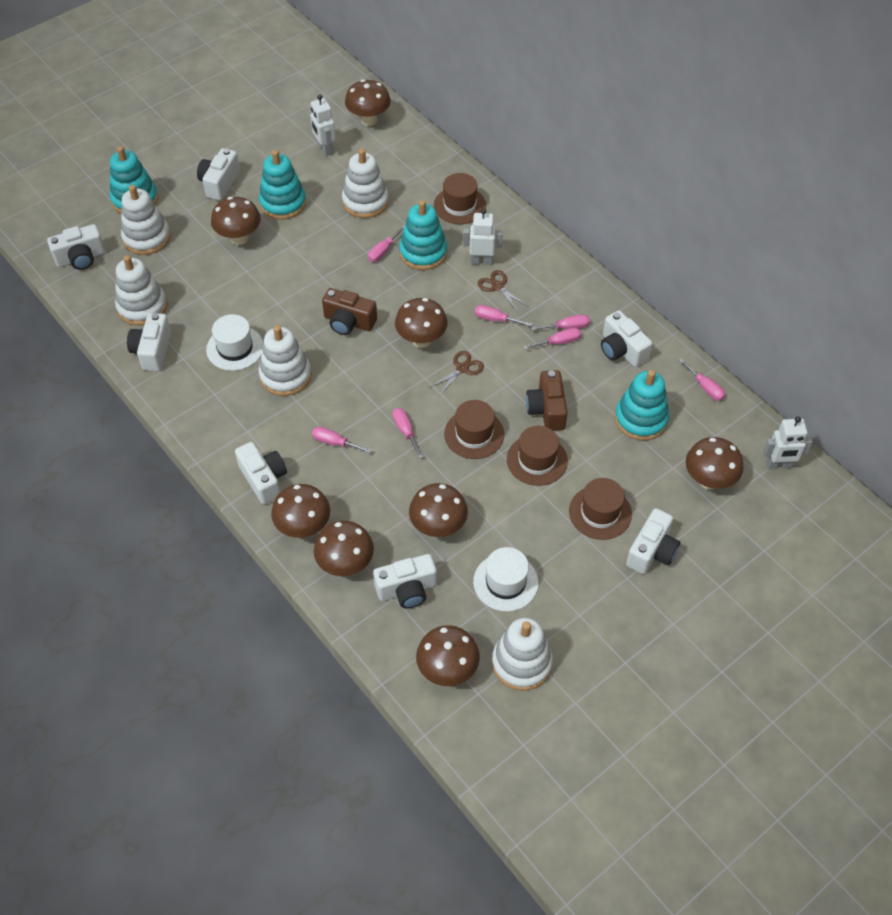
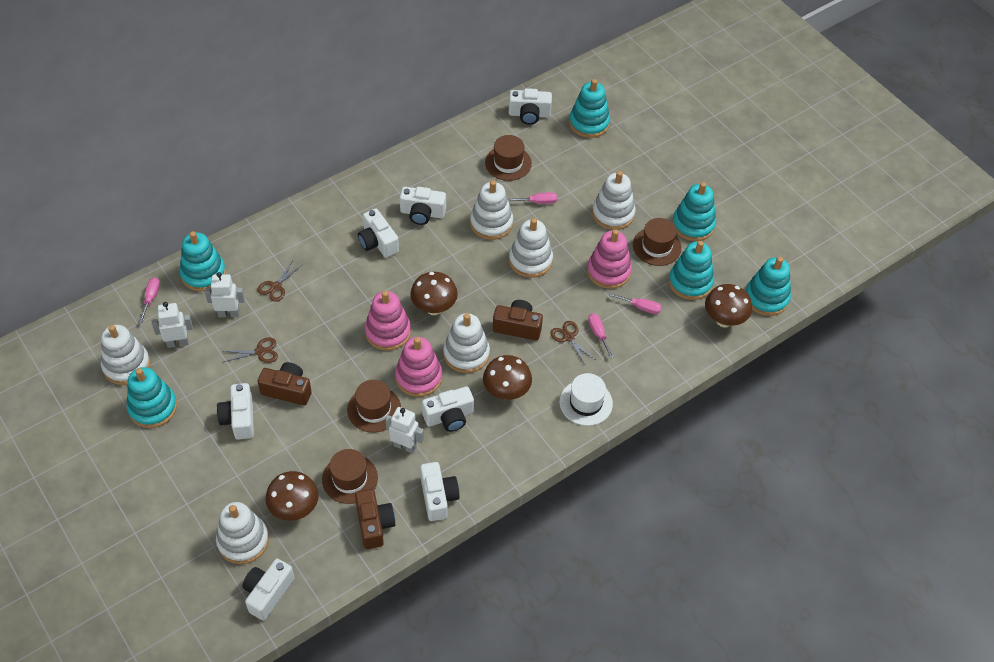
brown camera: [322,288,377,335] [526,370,568,431] = 2 -> [257,362,312,406] [355,489,395,549] [493,300,543,341] = 3
brown mushroom: [211,197,261,245] [271,484,330,538] [314,521,374,576] [345,79,391,126] [395,298,448,348] [409,483,468,537] [416,625,480,686] [686,437,744,490] = 8 -> [266,471,319,521] [410,272,458,315] [483,355,532,400] [705,284,752,327] = 4
brown scissors: [429,351,484,396] [478,270,527,312] = 2 -> [224,338,278,363] [257,260,302,302] [550,321,594,366] = 3
pink screwdriver: [312,427,372,453] [368,225,405,262] [393,408,423,459] [475,305,532,326] [524,328,581,350] [531,315,590,331] [678,359,726,401] = 7 -> [139,277,160,323] [508,192,557,204] [588,313,614,358] [609,293,662,314] = 4
pink stacking toy: none = 0 -> [365,291,411,351] [395,337,442,397] [587,229,632,289] = 3
turquoise stacking toy: [110,146,158,214] [259,150,306,220] [399,200,447,270] [615,370,669,441] = 4 -> [127,367,177,428] [180,231,226,292] [569,79,610,138] [669,241,714,300] [672,182,716,241] [746,257,791,316] = 6
white hat: [206,314,263,371] [473,547,539,612] = 2 -> [560,373,613,426] = 1
white stacking toy: [115,255,167,326] [121,185,171,255] [259,325,312,396] [342,149,389,218] [492,618,553,691] = 5 -> [101,325,150,385] [216,502,269,564] [443,313,490,373] [470,180,513,240] [509,218,553,278] [592,171,636,230] = 6

